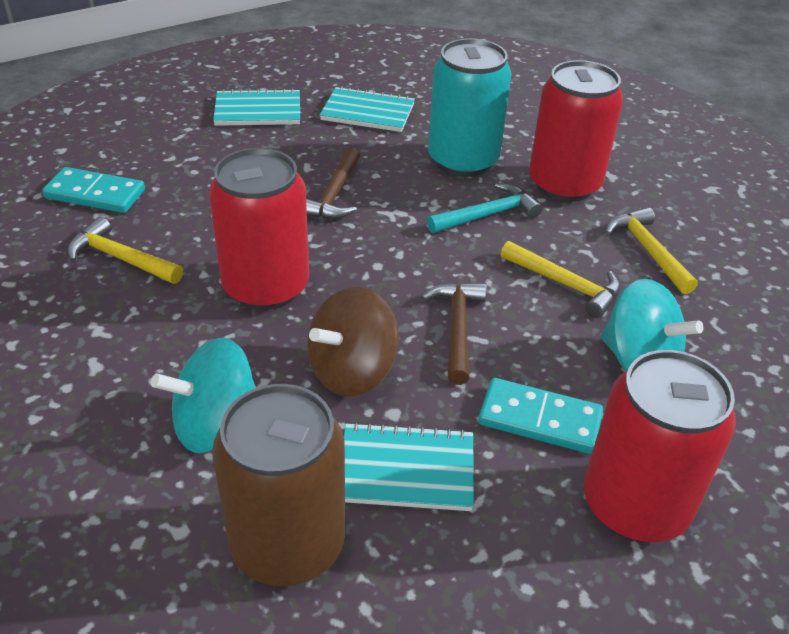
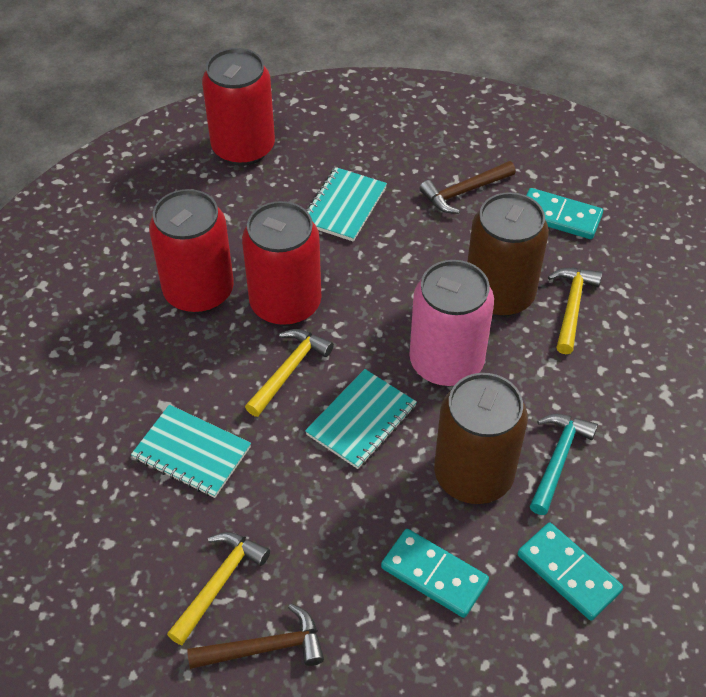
brown can: [212,384,345,586] = 1 -> [434,373,528,504] [467,192,549,317] = 2
brown spinning top: [307,287,399,396] = 1 -> none = 0
pink can: none = 0 -> [410,260,494,387] = 1
turquoise can: [428,39,512,177] = 1 -> none = 0
turquoise domino: [42,167,145,213] [478,378,603,454] = 2 -> [381,529,489,618] [518,523,623,621] [526,188,603,239] = 3
turquoise spinning top: [151,338,256,453] [601,279,703,371] = 2 -> none = 0

